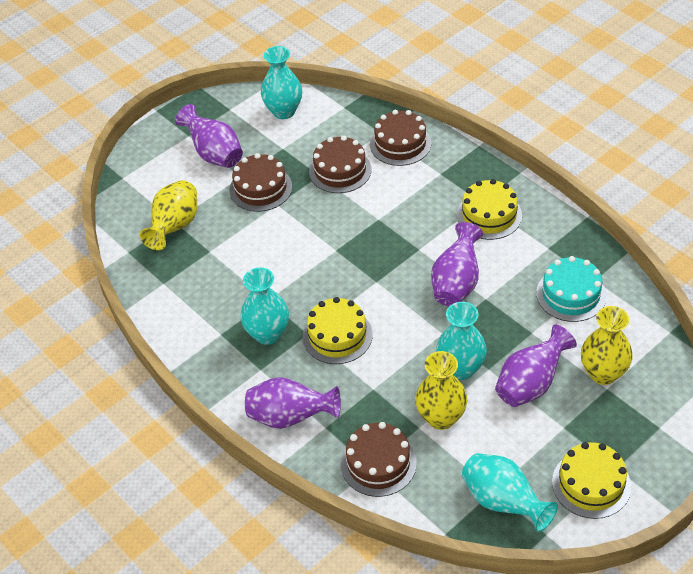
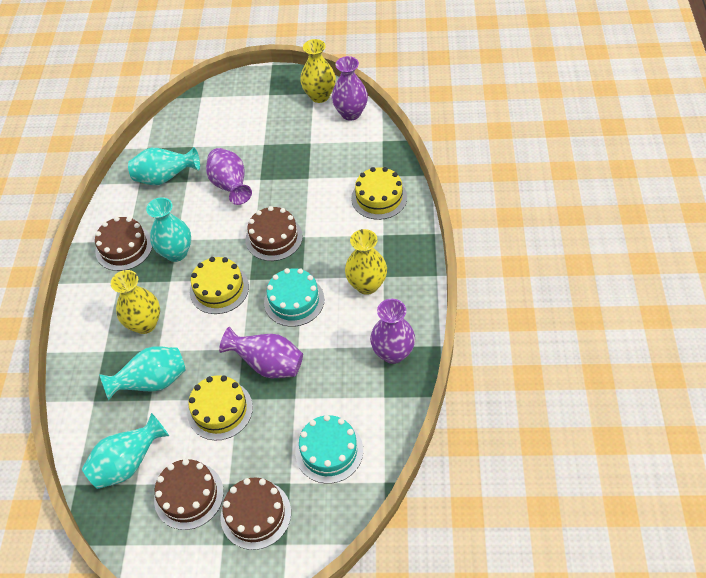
turquoise cake: [536,256,606,322] = 1 -> [264,268,325,327] [295,415,363,484] = 2

